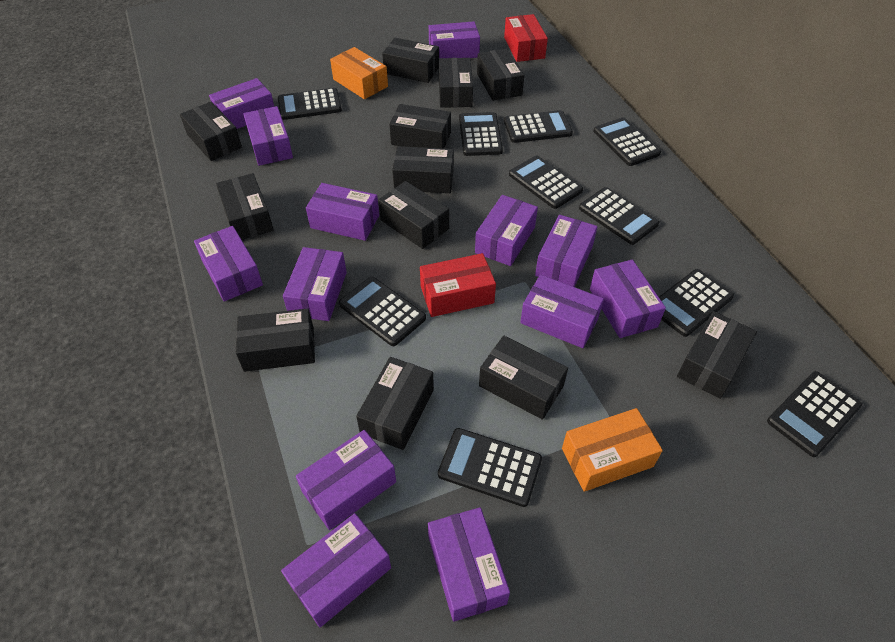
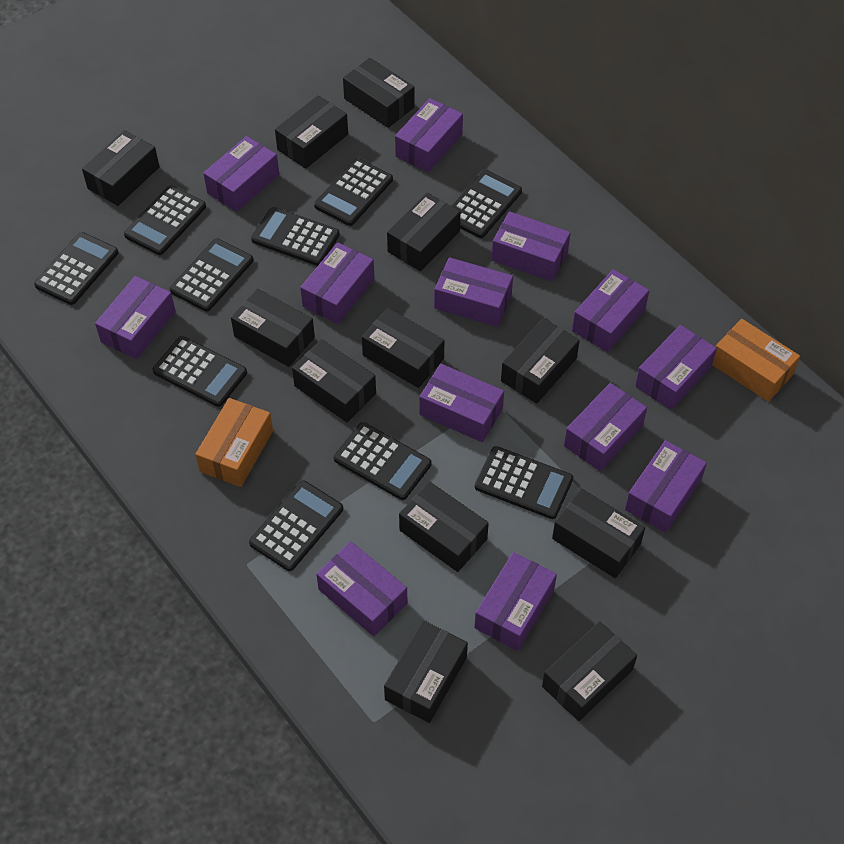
red box: [420,253,496,317] [504,14,548,62] = 2 -> none = 0

